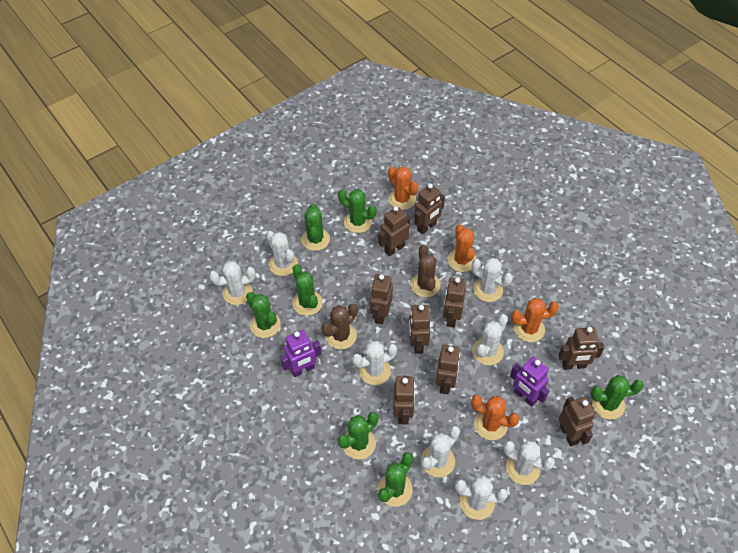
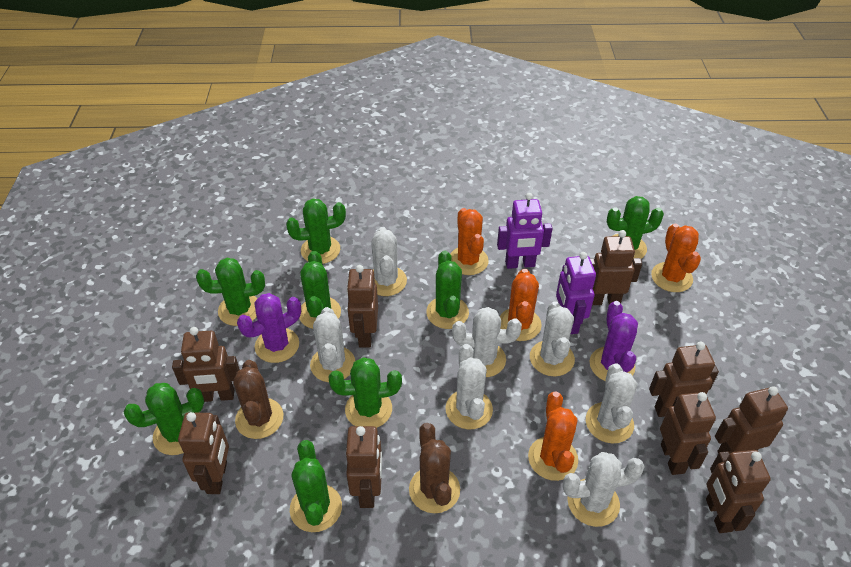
green cactus: [246,292,281,338] [293,264,323,316] [301,204,330,251] [338,189,377,233] [338,412,378,460] [378,452,413,507] [591,375,644,420] = 7 -> [123,383,204,455] [196,258,265,326] [286,199,346,264] [290,440,342,532] [299,251,341,329] [328,357,402,428] [426,250,469,329] [607,196,664,259] = 8
purple cactus: none = 0 -> [237,293,301,363] [589,301,638,381] = 2
white cactus: [209,261,256,305] [266,231,298,276] [352,341,397,385] [421,426,460,477] [455,475,508,520] [472,258,513,302] [472,314,508,365] [503,441,555,485] = 8 -> [310,307,355,382] [371,227,407,296] [445,344,493,429] [452,307,522,377] [530,301,575,377] [562,452,645,527] [586,364,637,444] = 7

